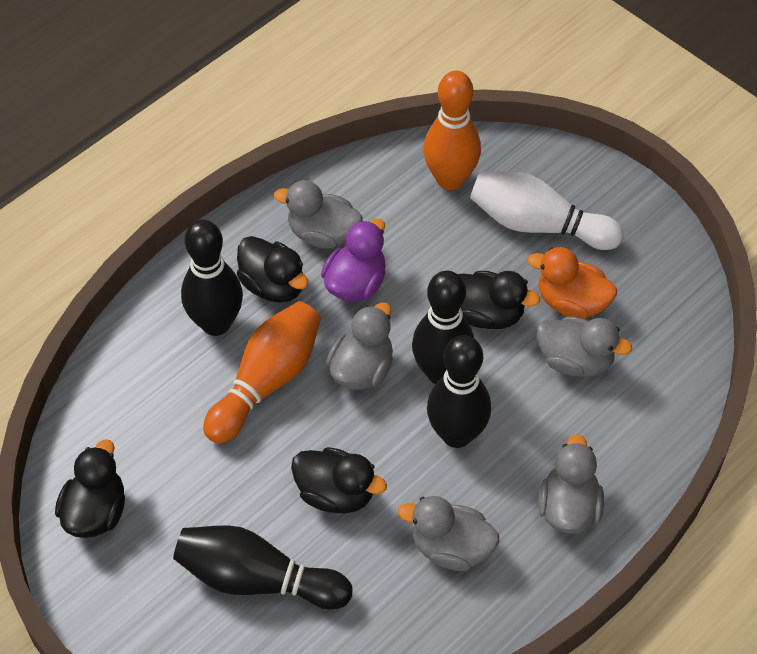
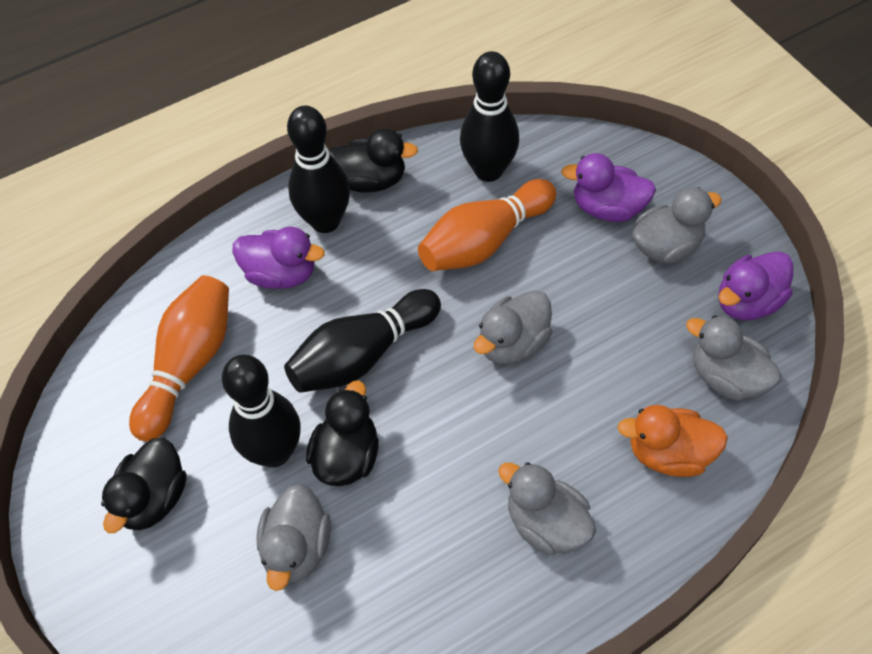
black duck: [55,439,125,538] [237,236,309,303] [291,447,387,513] [458,271,540,329] = 4 -> [101,438,186,533] [306,381,379,486] [329,128,418,192] = 3
purple duck: [321,218,386,302] = 1 -> [233,227,325,289] [561,153,656,222] [718,251,793,320] = 3
white bowling pin: [470,172,624,250] = 1 -> none = 0

